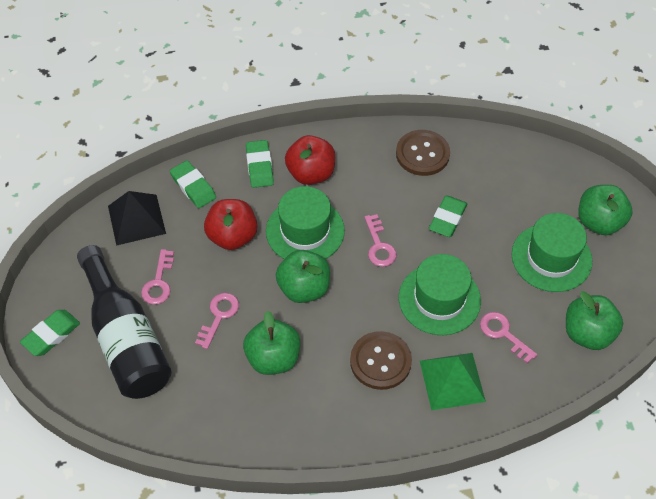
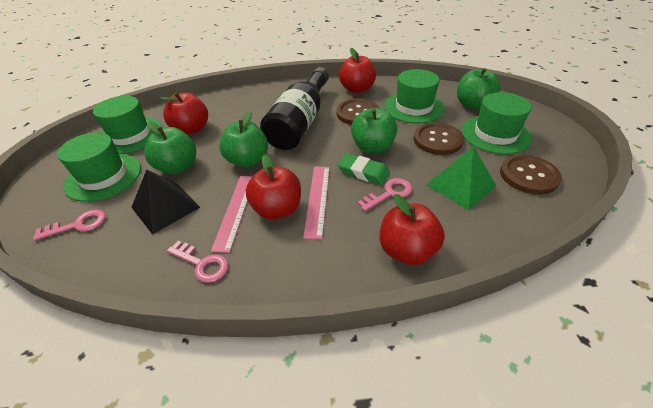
brown button: [350,331,412,390] [396,130,450,176] = 2 -> [336,99,379,125] [414,123,464,155] [500,155,562,195] = 3
green eraser: [20,310,80,356] [170,160,216,208] [246,140,274,188] [429,196,467,237] = 4 -> [338,153,390,185] = 1
green hat: [266,186,345,259] [399,254,481,335] [511,213,592,292] = 3 -> [57,132,141,202] [93,96,163,154] [384,69,445,124] [461,92,532,154] = 4
pink key: [141,249,174,305] [195,293,239,349] [364,214,396,267] [480,312,537,363] = 4 -> [33,209,106,241] [167,241,229,283] [357,178,412,211] = 3
pink ruler: none = 0 -> [211,176,253,253] [303,167,330,239] = 2
red apple: [204,199,257,250] [285,135,335,185] = 2 -> [160,92,208,135] [246,154,301,220] [339,48,376,93] [380,194,445,265] = 4

